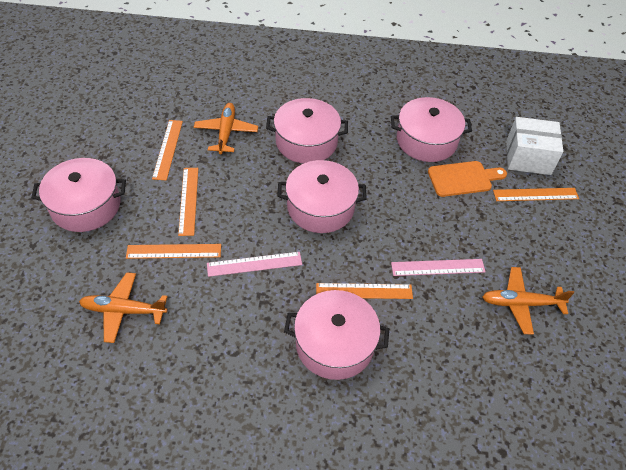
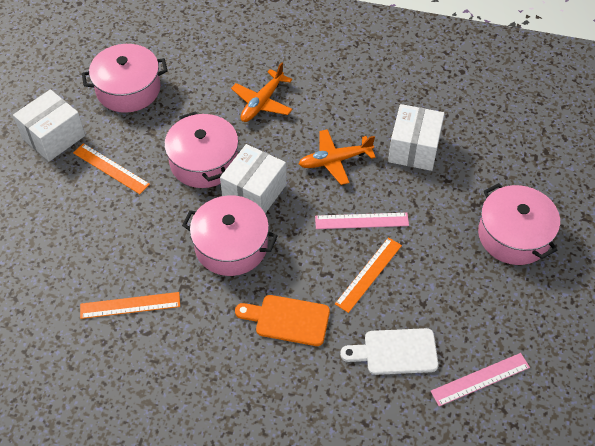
orange plane: [79,272,168,343] [194,103,258,154] [482,267,574,335] = 3 -> [231,62,292,122] [299,129,376,185] = 2
orange ruler: [126,244,221,259] [152,120,183,181] [178,168,198,236] [316,283,413,299] [493,188,579,201] = 5 -> [73,143,150,194] [80,292,180,319] [335,237,402,313] = 3
pink pot: [31,158,126,232] [266,98,348,163] [277,160,367,233] [284,290,389,380] [391,97,472,162] = 5 -> [82,44,167,113] [164,111,239,188] [182,195,278,276] [478,183,560,265] = 4
white box: [506,117,563,175] = 1 -> [13,89,85,161] [220,144,286,213] [388,104,445,171] = 3
white cutting board: none = 0 -> [340,328,439,375] = 1

